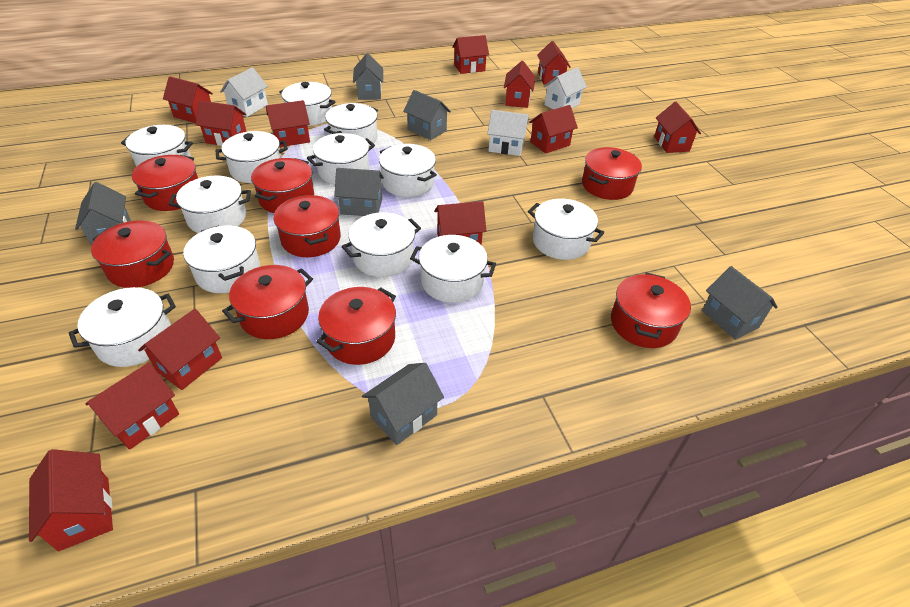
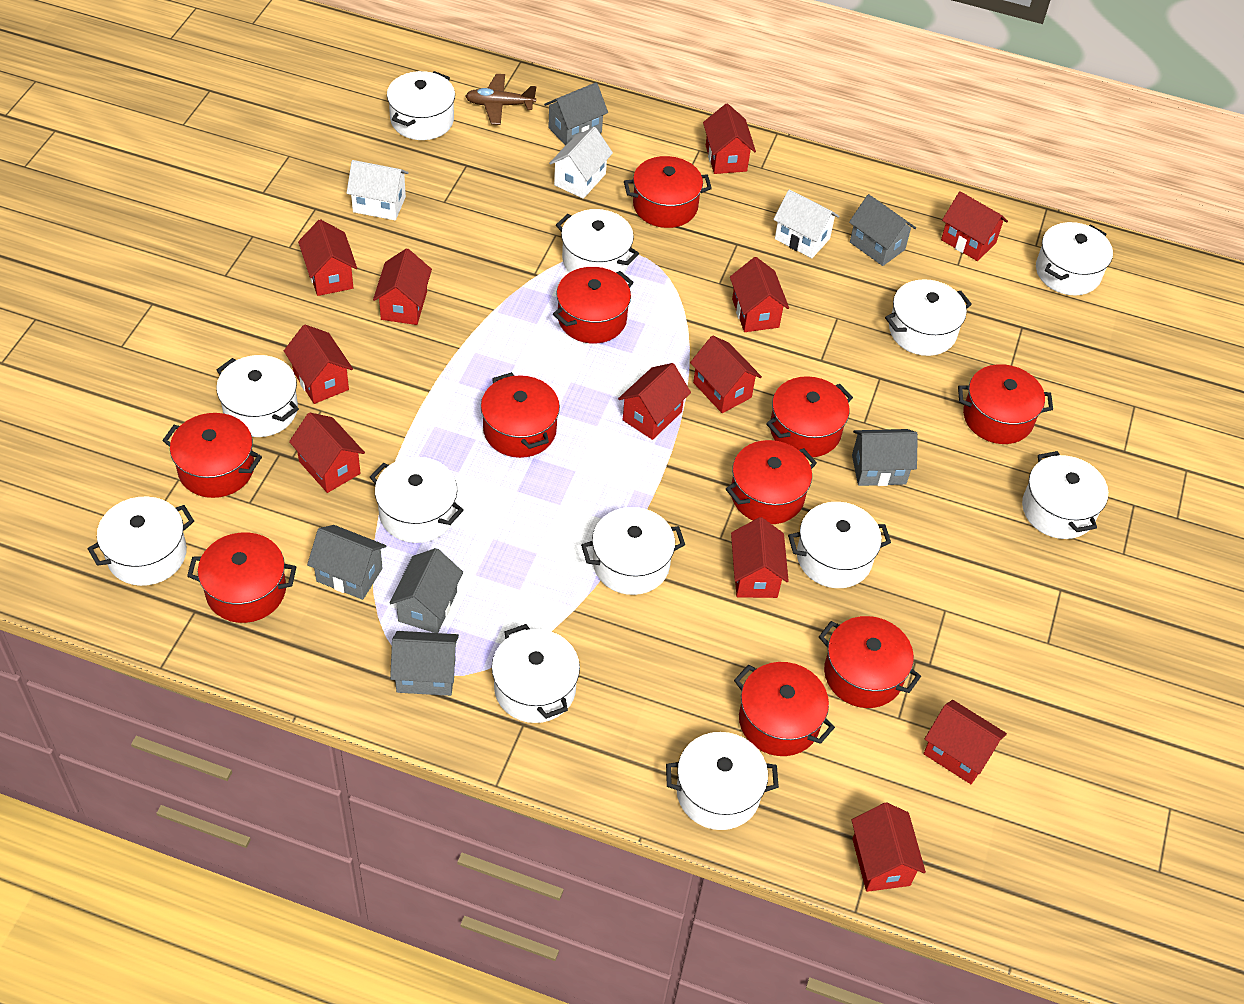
brown plane: none = 0 -> [465,74,536,125] = 1
red pot: [91,220,174,288] [132,155,198,211] [222,265,313,339] [251,158,314,213] [273,195,341,257] [317,287,396,365] [582,147,642,200] [611,273,691,348] = 8 -> [162,413,262,498] [187,532,296,623] [481,372,560,458] [553,267,634,343] [624,156,712,228] [726,440,817,524] [734,662,835,756] [766,376,853,457] [819,616,921,708] [958,364,1053,444] = 10

